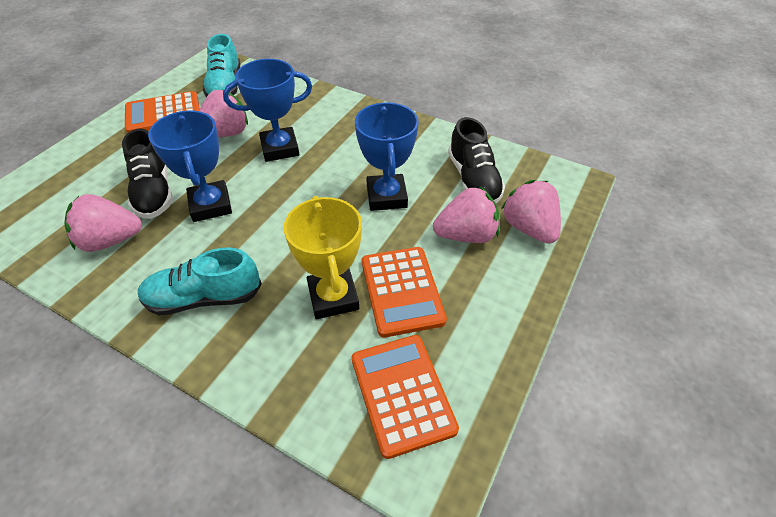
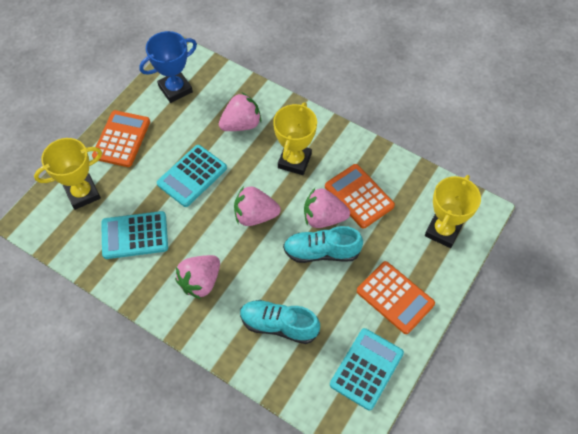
black shoe: [122,129,173,219] [448,117,505,203] = 2 -> none = 0
blue trophy: [148,111,232,222] [223,59,312,162] [355,103,419,211] = 3 -> [139,31,197,103] = 1
turquoise calculator: none = 0 -> [101,211,168,259] [157,145,227,207] [330,328,404,410] = 3
yellow trophy: [284,196,362,319] = 1 -> [34,138,102,210] [273,102,317,175] [425,175,481,248] = 3

